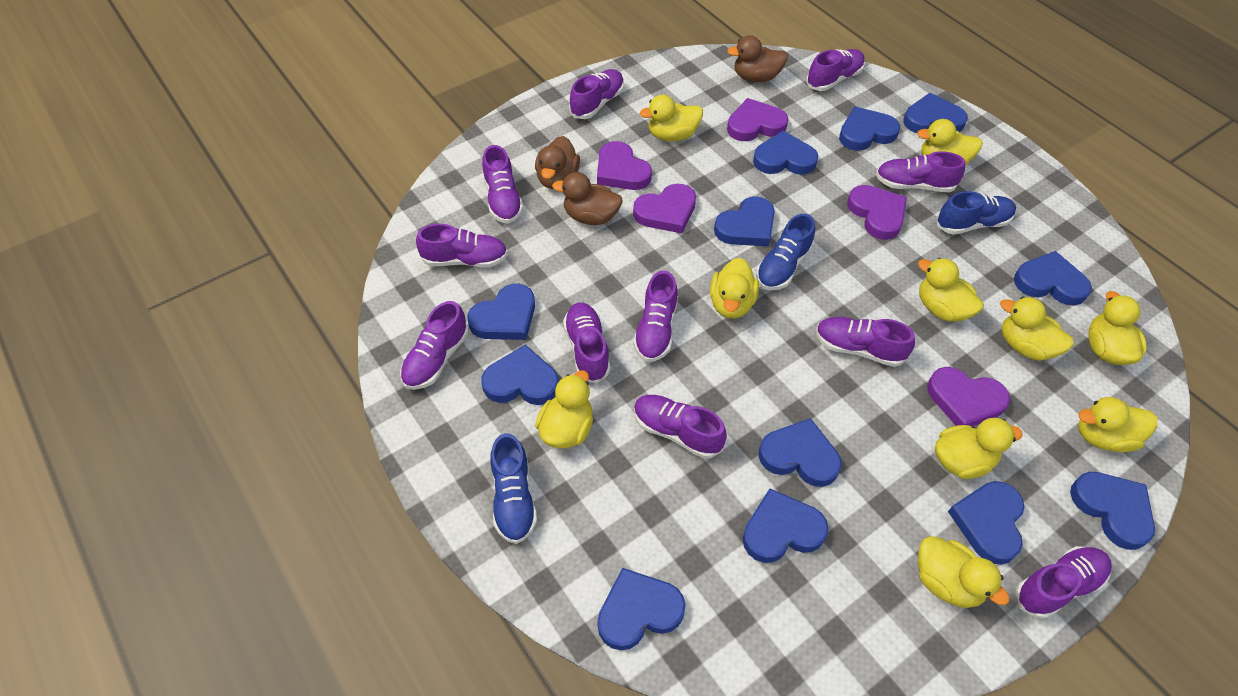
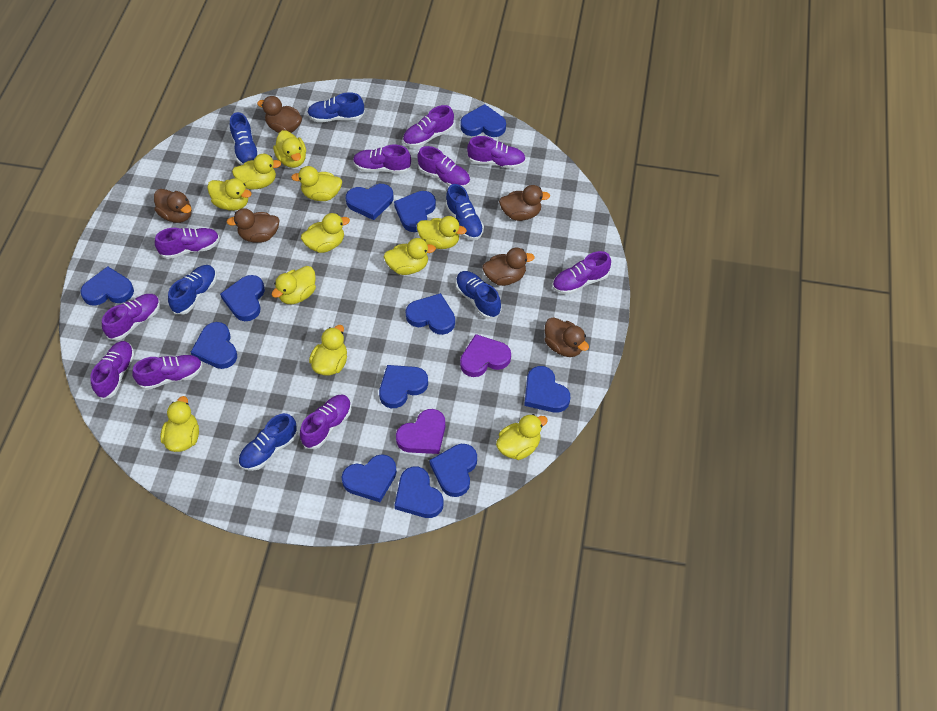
blue shoe: [490,433,537,544] [756,214,815,290] [937,191,1016,235] = 3 -> [168,265,217,315] [230,112,259,165] [238,413,298,471] [307,92,365,123] [445,184,484,240] [456,271,501,319] = 6
brown duck: [535,136,580,189] [552,172,623,225] [727,35,788,82] = 3 -> [154,189,192,223] [227,208,280,243] [257,96,302,133] [482,248,535,286] [499,185,550,221] [544,317,589,357] = 6
purple heart: [597,141,652,190] [633,183,696,233] [727,98,789,141] [847,185,907,240] [927,367,1010,427] = 5 -> [396,409,445,454] [460,334,511,377] = 2
purple shoe: [400,301,469,390] [416,224,508,268] [482,145,523,224] [563,303,610,383] [569,69,624,119] [633,271,678,362] [634,395,727,458] [806,49,865,91] [816,317,915,367] [876,151,965,192] [1015,546,1112,619] = 11 -> [90,341,135,400] [102,294,160,341] [132,355,203,390] [155,228,220,259] [300,395,351,449] [353,145,411,174] [403,105,454,147] [417,146,470,188] [467,136,526,169] [553,251,611,295] = 10
yellow duck: [535,370,593,448] [640,95,703,142] [710,258,759,319] [917,119,983,166] [918,258,984,322] [918,536,1010,608] [935,418,1023,479] [1000,297,1074,361] [1078,397,1158,452] [1088,291,1147,365] = 10 -> [160,396,199,452] [207,178,252,211] [232,154,282,189] [272,266,316,304] [273,130,306,168] [291,166,342,201] [301,213,350,253] [309,325,347,376] [384,238,436,275] [417,216,467,249] [496,414,548,460] = 11

